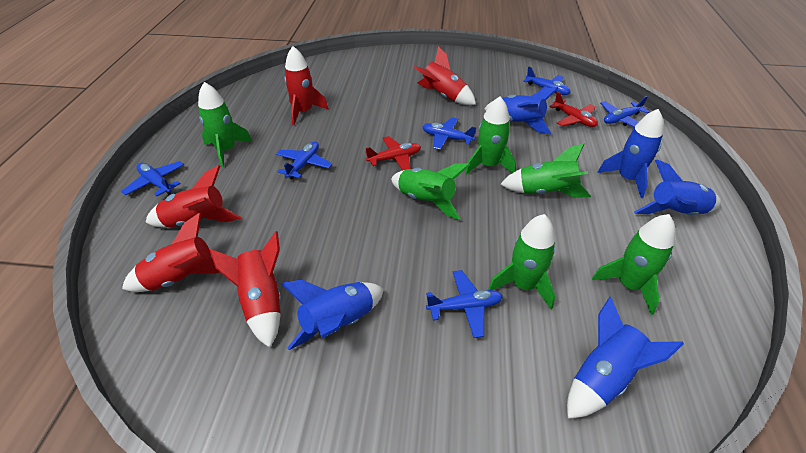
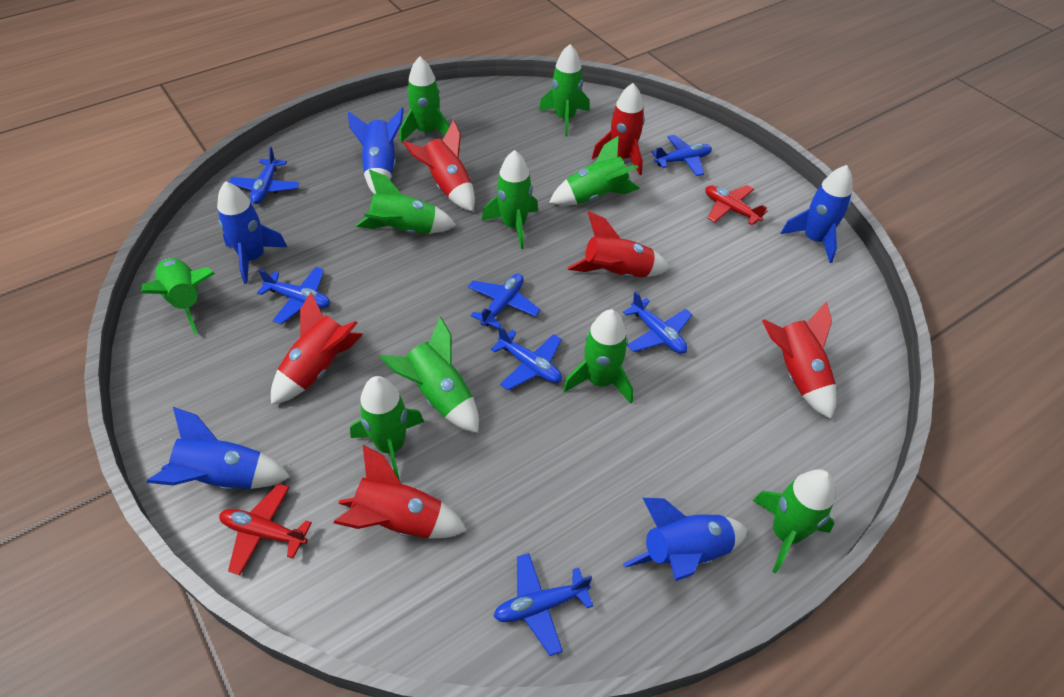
blue plane: [121,161,184,196] [276,141,332,179] [422,117,476,150] [426,270,503,338] [524,67,571,95] [600,96,650,127] = 6 -> [229,147,300,204] [257,267,330,324] [468,274,541,328] [490,326,562,390] [493,553,593,656] [623,291,693,354] [652,135,712,176] = 7
green rocket: [198,82,252,168] [391,163,470,220] [465,96,516,175] [488,214,555,309] [500,143,591,198] [592,214,675,315] = 6 -> [141,258,215,335] [350,376,424,481] [356,169,457,234] [380,317,479,433] [400,57,450,142] [482,150,538,249] [539,44,590,137] [549,135,640,206] [563,309,633,404] [753,469,836,573] = 10
red rocket: [122,212,219,292] [146,165,241,228] [210,231,281,348] [284,46,329,125] [414,46,476,105] = 5 -> [271,292,363,405] [333,445,467,539] [403,119,475,212] [568,212,670,278] [592,83,645,175] [762,301,836,419] = 6

